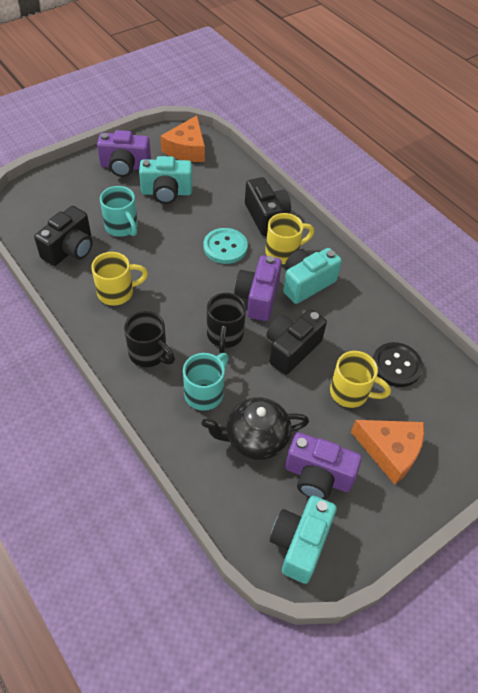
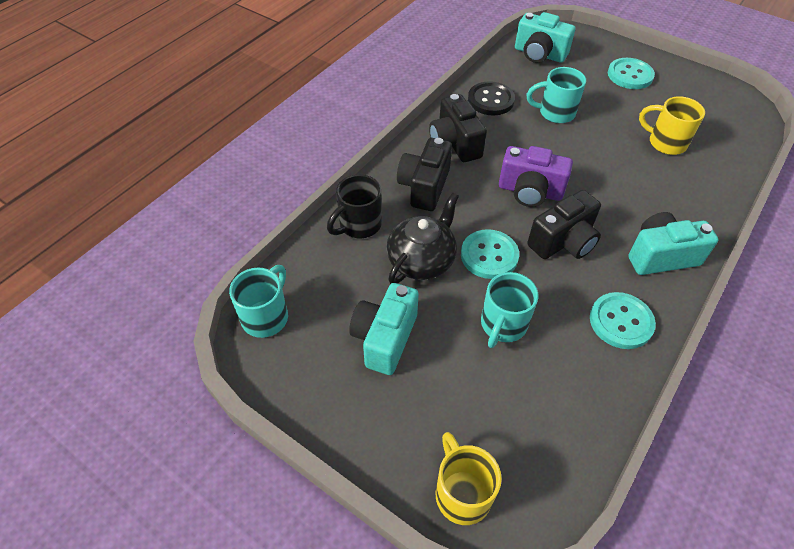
black mug: [124,311,175,367] [207,293,246,353] = 2 -> [327,174,382,238] = 1
orange cheese: [160,115,205,162] [351,420,424,485] = 2 -> none = 0
purple camera: [97,130,151,177] [234,255,282,321] [285,432,362,500] = 3 -> [499,146,573,207] = 1
turquoise button: [203,228,248,264] = 1 -> [461,229,519,279] [590,292,656,349] [608,58,655,89] = 3
turquoise mug: [100,186,138,237] [183,353,229,411] = 2 -> [229,265,288,338] [481,272,538,348] [526,67,586,123] = 3
yellow mug: [91,252,148,306] [265,213,314,264] [330,351,391,408] = 3 -> [435,432,502,525] [639,96,705,155] = 2

